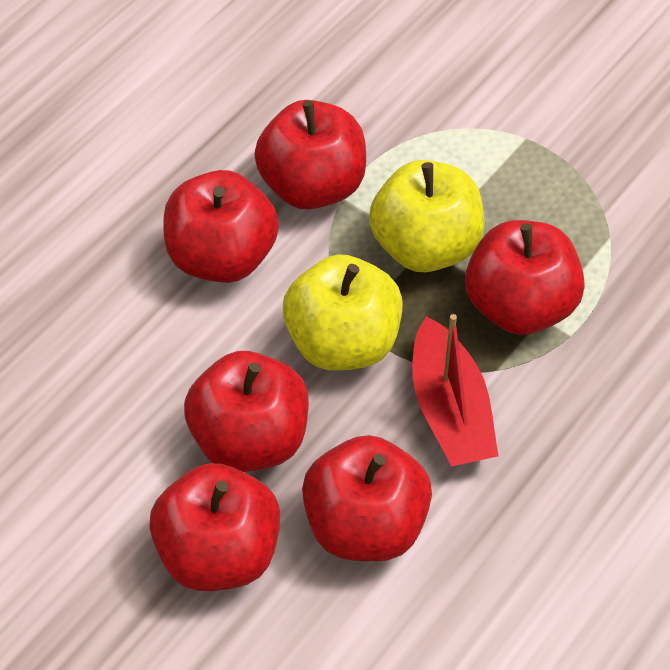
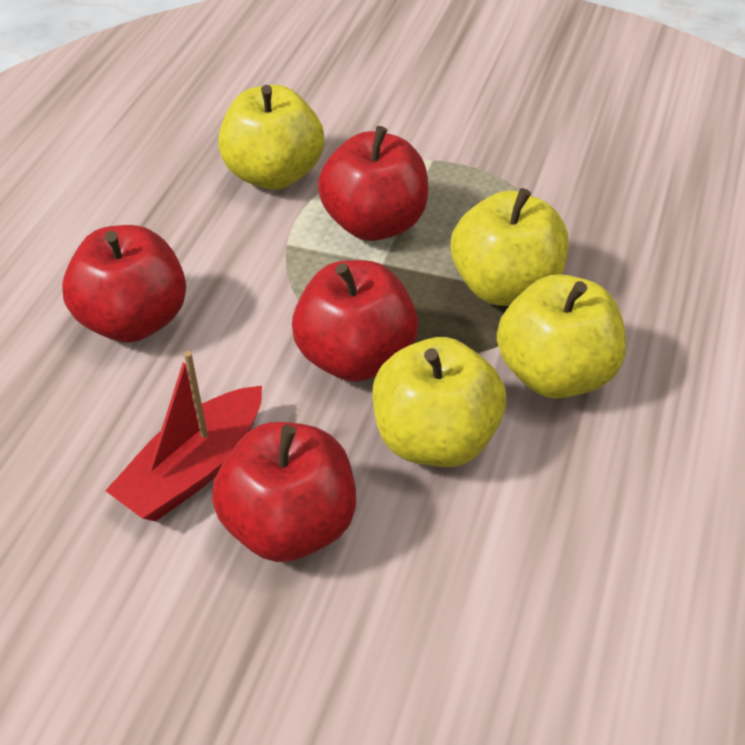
red apple: [149,463,280,591] [163,170,279,283] [184,351,309,472] [254,100,366,210] [302,435,432,561] [465,220,585,335] = 6 -> [62,225,186,343] [212,422,356,562] [292,260,418,382] [318,126,428,241] = 4
yellow apple: [283,254,403,371] [369,160,485,272] = 2 -> [218,85,324,190] [372,337,506,467] [451,188,569,306] [497,274,626,399] = 4

